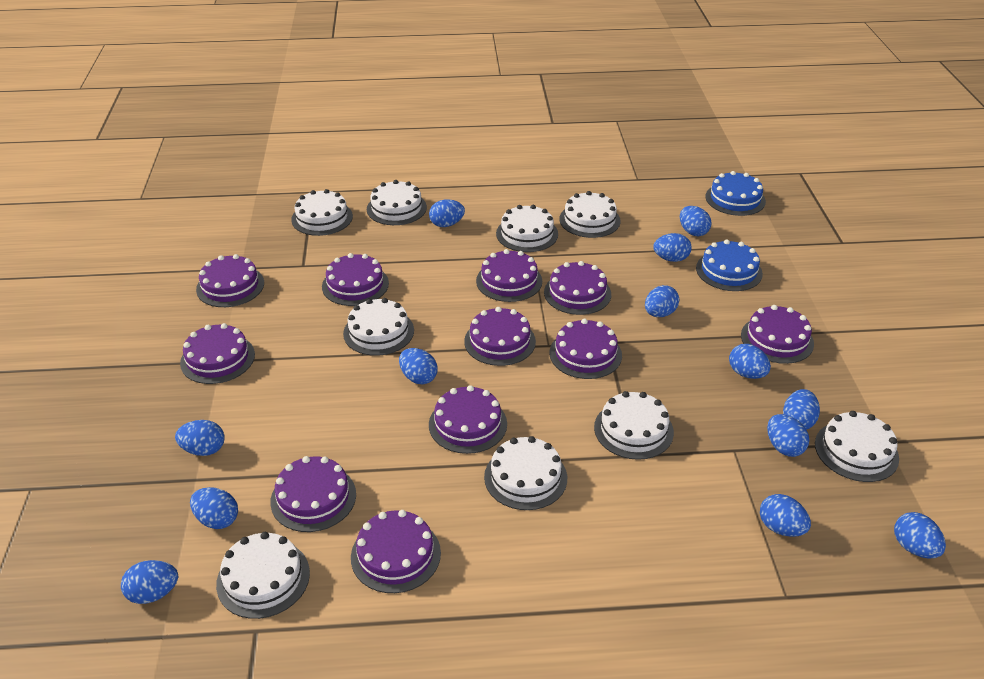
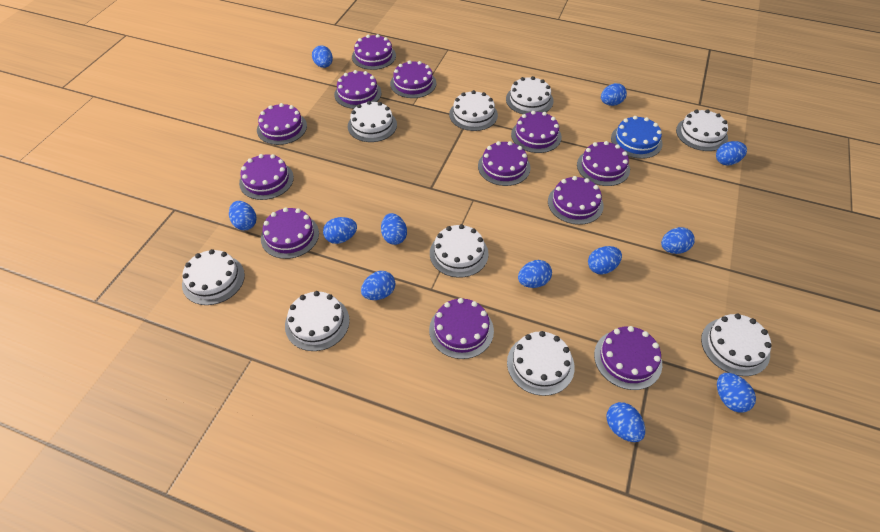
blue cake: [696,239,763,291] [705,171,766,216] = 2 -> [611,116,663,159] = 1
blue egg: [121,560,178,604] [175,420,225,456] [190,487,238,529] [399,348,438,384] [429,199,465,227] [645,285,679,317] [653,233,692,262] [680,206,711,236] [729,344,771,379] [760,494,811,537] [767,414,809,457] [783,389,820,430] [894,512,946,559] = 13 -> [229,201,257,230] [312,45,333,68] [323,217,357,244] [361,271,395,300] [381,213,407,245] [518,260,552,288] [588,246,622,274] [601,83,627,106] [606,402,645,442] [661,227,695,254] [716,141,747,165] [717,373,756,413] = 12
purple cake: [180,323,255,384] [196,254,264,307] [270,456,356,532] [322,253,389,306] [351,510,441,593] [429,385,507,454] [464,307,536,366] [476,249,542,302] [544,261,611,315] [549,319,622,379] [741,305,814,364] = 11 -> [239,154,294,200] [257,103,307,145] [261,207,319,259] [334,70,382,109] [352,34,396,70] [390,60,436,98] [429,298,494,359] [478,141,531,186] [511,111,562,153] [548,176,604,225] [577,141,630,186] [594,326,662,390] = 12

